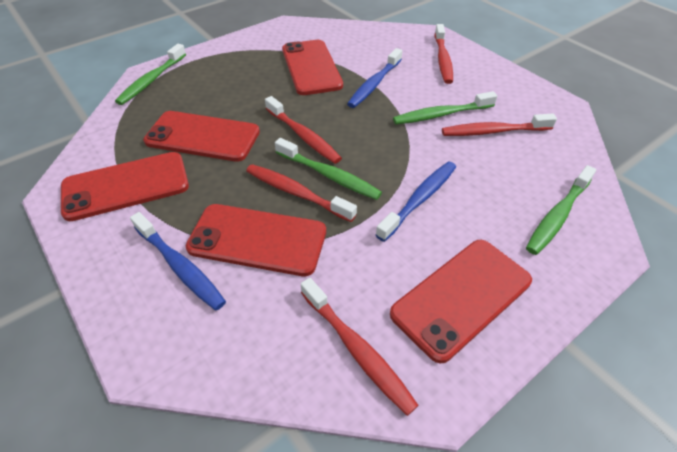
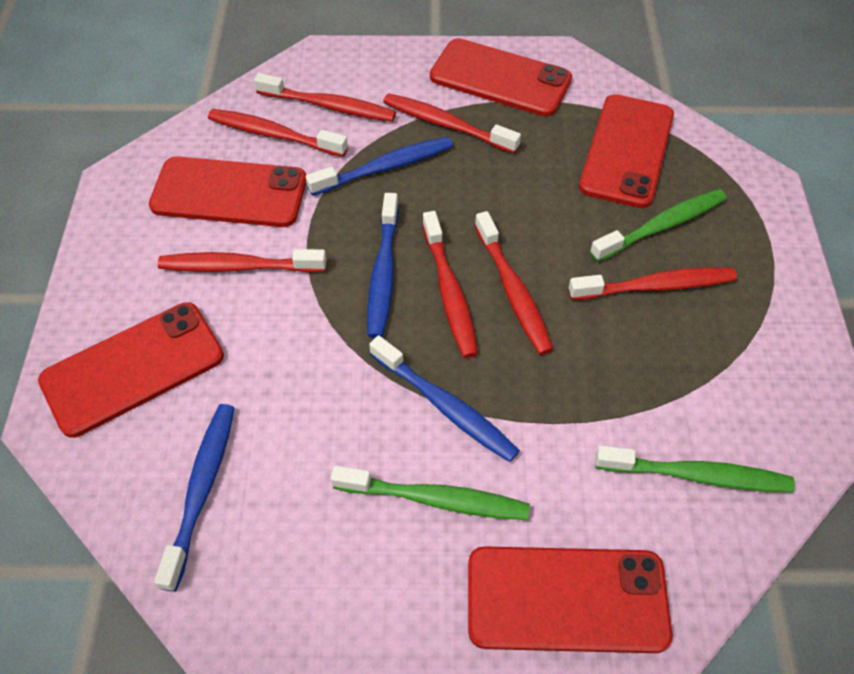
blue toothbrush: [130,212,226,311] [347,48,402,108] [376,162,456,242] = 3 -> [154,404,234,592] [306,137,453,196] [367,193,399,338] [369,335,520,462] = 4
green toothbrush: [115,44,186,105] [275,138,382,200] [393,91,497,125] [526,165,596,255] = 4 -> [331,465,530,520] [590,189,727,262] [595,445,795,493] = 3
red toothbrush: [246,164,357,222] [265,96,342,164] [301,278,419,416] [435,24,453,84] [442,114,557,136] = 5 -> [158,249,326,273] [208,109,348,157] [254,73,396,122] [383,94,521,154] [422,211,478,358] [475,211,554,355] [569,267,737,300] = 7

